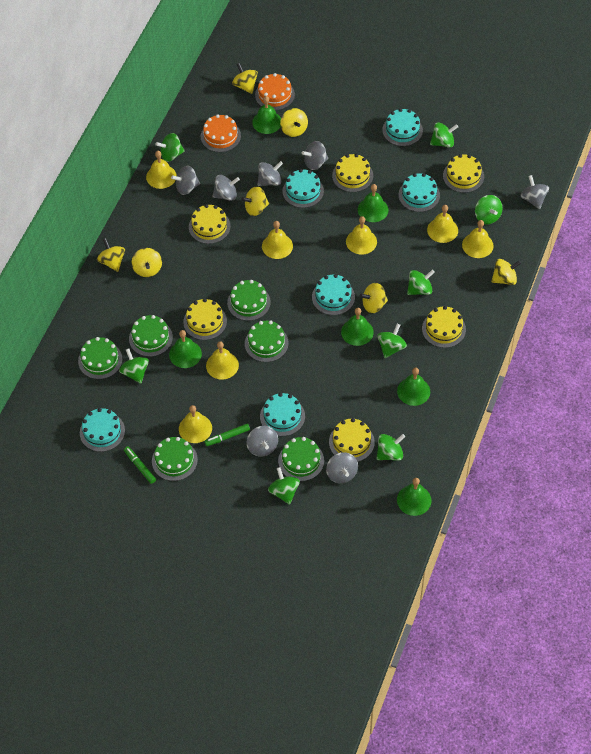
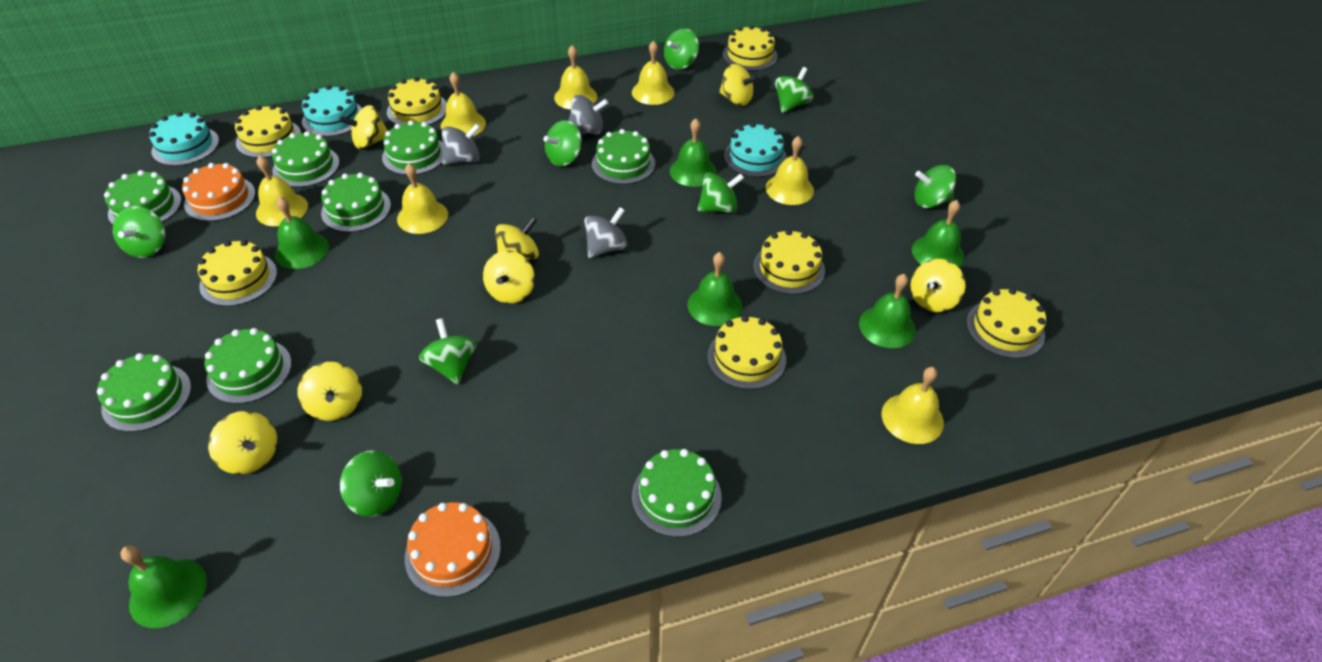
green cake: [78,337,122,379] [129,315,173,357] [152,437,198,481] [227,280,271,321] [245,321,289,362] [278,437,324,481] = 6 -> [97,353,191,432] [104,170,181,224] [204,328,292,404] [272,131,340,187] [321,173,391,232] [382,120,443,175] [592,129,655,184] [632,449,722,537] = 8
green marker: [124,447,156,484] [204,424,250,446] = 2 -> none = 0
grey spinning top: [171,166,200,195] [212,175,240,201] [247,426,278,457] [257,161,283,186] [302,141,328,170] [326,452,358,483] [520,175,549,209] = 7 -> [442,123,480,165] [569,95,608,134] [584,207,628,258] = 3
turquoise cake: [80,408,125,452] [260,393,305,436] [282,169,324,208] [312,274,355,315] [382,108,423,146] [398,173,440,212] = 6 -> [149,112,219,166] [302,85,362,137] [724,123,787,177] = 3
yellow cake: [183,299,227,340] [189,204,231,244] [329,418,375,462] [332,154,373,192] [422,306,466,348] [443,154,484,193] = 6 -> [198,240,277,306] [235,105,301,158] [387,77,447,125] [707,315,786,389] [723,25,778,71] [753,229,825,294] [967,288,1046,358] = 7

